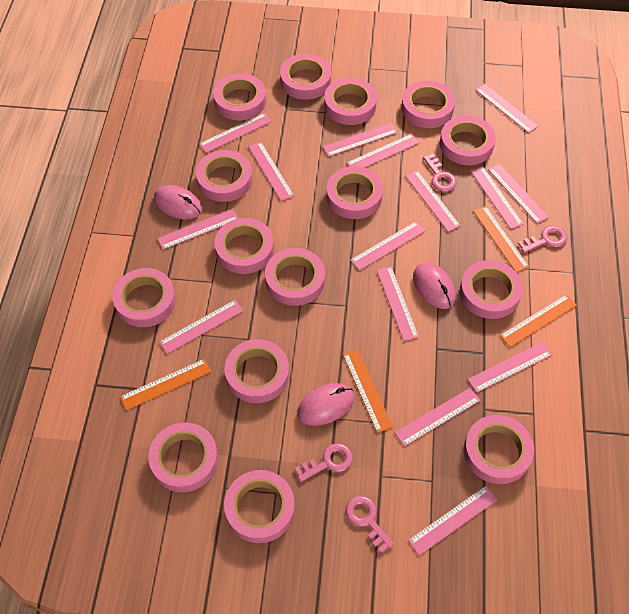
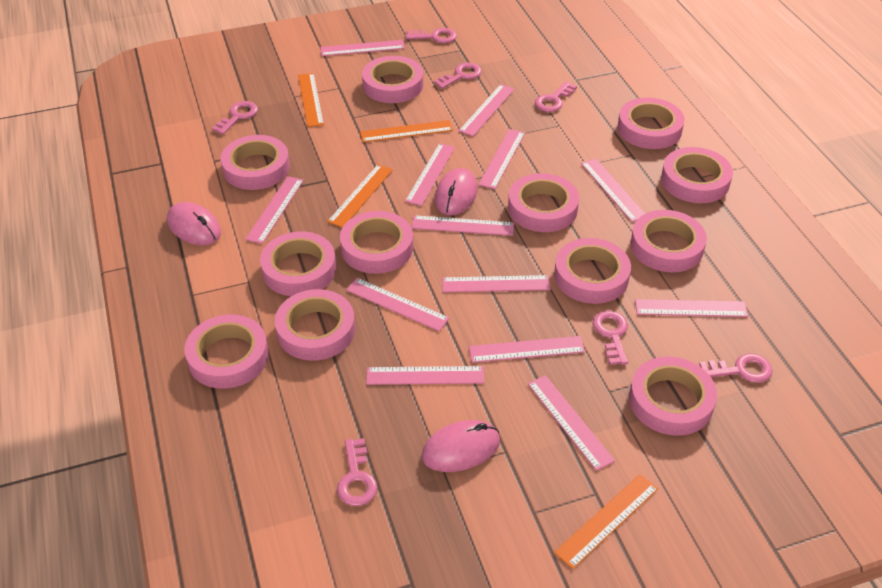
pink key: [295,443,353,482] [346,496,394,553] [423,154,457,192] [518,226,568,253] = 4 -> [212,101,258,135] [337,438,377,506] [406,28,457,43] [434,63,482,89] [535,81,577,112] [593,311,628,365] [699,353,773,383] = 7
pink ruler: [157,209,239,250] [159,300,243,354] [199,113,272,153] [248,142,294,201] [323,123,398,157] [346,134,419,168] [350,221,425,271] [377,266,419,341] [395,388,481,447] [405,170,461,232] [408,486,497,556] [468,342,552,393] [471,166,523,229] [475,84,538,133] [488,163,549,224] = 15 -> [245,176,304,244] [320,40,405,56] [346,278,450,331] [366,366,484,385] [405,143,455,206] [411,215,514,236] [442,275,551,292] [459,84,515,136] [469,336,585,363] [478,129,525,189] [528,375,615,471] [581,159,645,222] [635,299,748,317] = 13
pink tape: [112,268,176,327] [148,422,218,492] [196,150,253,202] [213,73,266,120] [215,218,274,274] [224,339,289,403] [224,470,295,543] [265,248,325,306] [280,54,331,100] [324,78,377,125] [326,166,383,219] [401,81,455,128] [440,116,496,165] [460,260,523,319] [464,415,534,484] = 15 -> [184,315,269,389] [220,135,290,190] [260,232,336,296] [275,289,355,361] [340,211,413,274] [362,56,423,103] [508,173,579,232] [554,238,631,304] [618,98,685,149] [629,356,717,436] [631,210,707,273] [661,147,733,203] = 12

